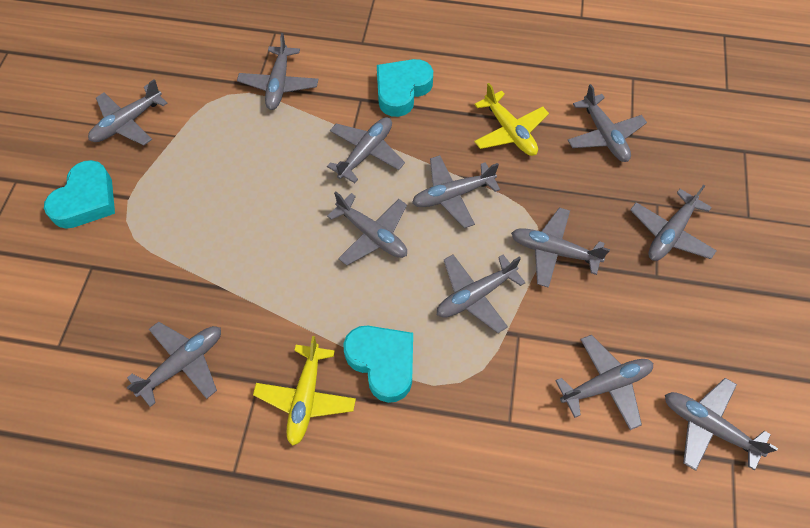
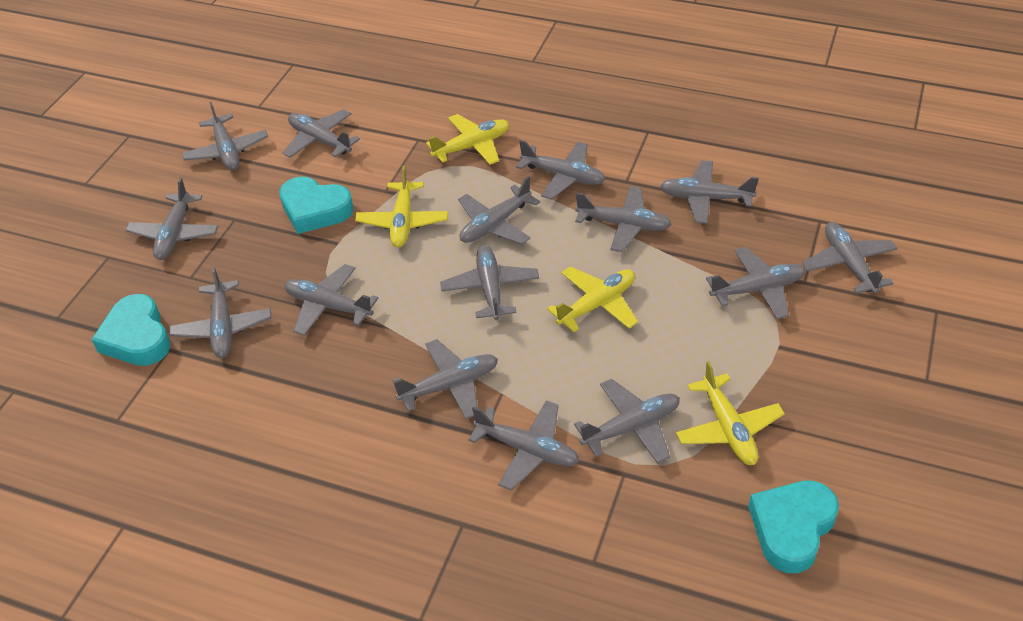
grey plane: [88,79,167,146] [126,322,221,407] [237,33,318,110] [327,117,405,183] [327,192,407,266] [412,155,500,228] [437,255,526,333] [511,207,610,288] [555,335,653,430] [568,84,647,162] [630,185,717,261] [665,378,778,471] = 12 -> [125,178,219,260] [170,267,272,358] [182,102,268,170] [282,109,360,158] [284,264,378,336] [393,339,498,419] [440,245,539,320] [458,176,540,244] [468,400,579,490] [516,140,605,200] [574,379,680,463] [575,186,672,252] [660,160,759,224] [706,247,806,319] [802,222,898,294] = 15
yellow plane: [253,336,356,446] [474,83,549,156] = 2 -> [355,166,448,248] [426,114,510,165] [547,266,638,332] [676,361,785,465] = 4

